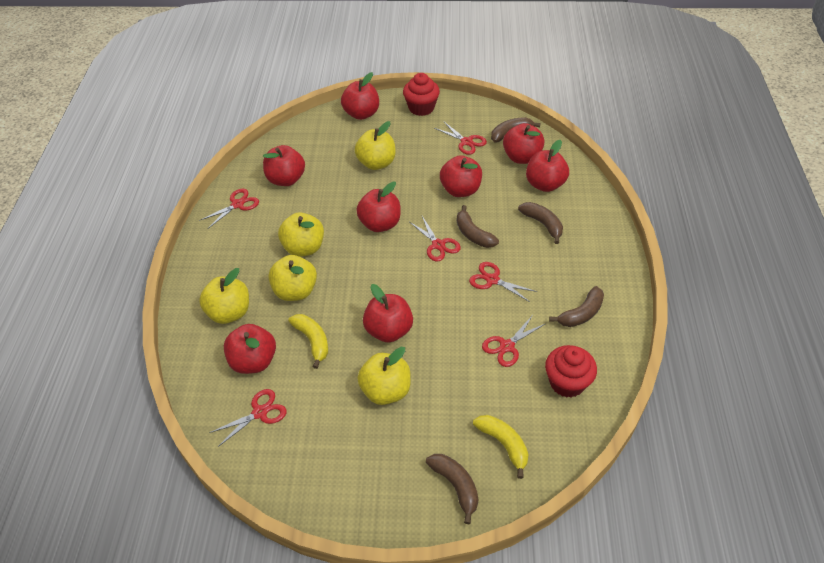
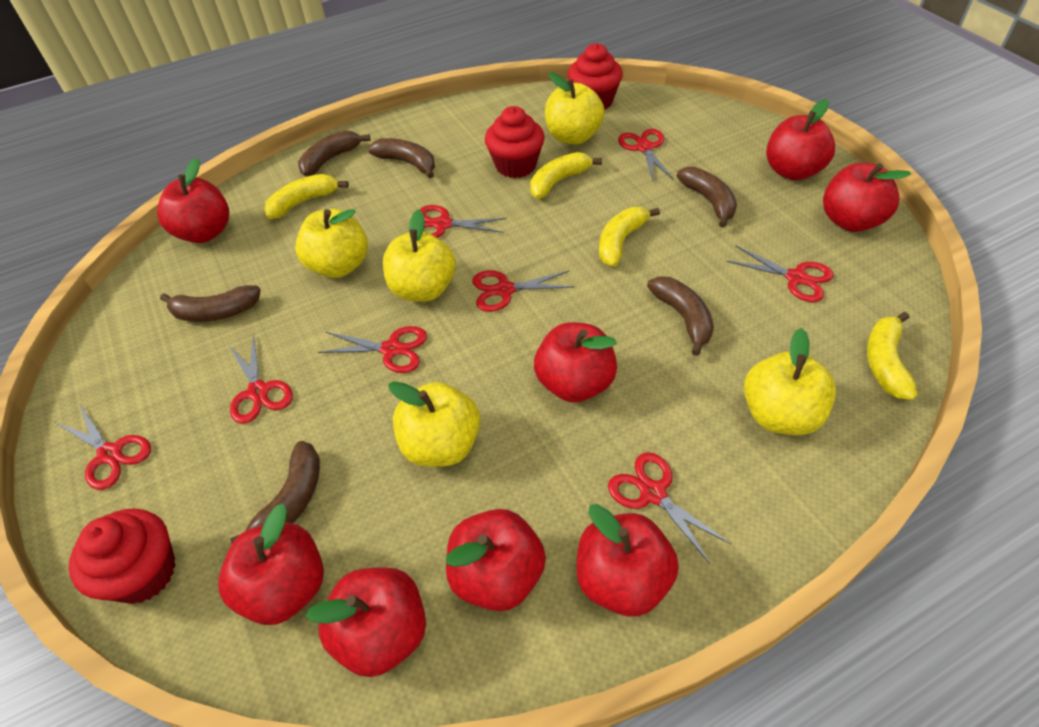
brown banana: [426,454,479,524] [457,205,499,248] [491,117,541,142] [518,202,563,244] [549,286,604,327] = 5 -> [160,285,261,322] [230,441,320,543] [298,130,371,177] [368,138,435,178] [647,276,714,356] [677,167,737,228] = 6
red cupcake: [403,73,440,116] [545,345,597,398] = 2 -> [69,508,176,604] [485,106,545,178] [568,43,623,109] = 3
red scissors: [199,189,259,228] [209,389,287,447] [410,216,461,262] [435,121,487,155] [469,262,537,302] [482,315,545,367] = 6 -> [56,404,151,490] [229,334,293,424] [318,326,427,373] [419,205,507,238] [472,270,575,312] [608,452,732,564] [618,129,674,180] [726,245,834,302] = 8
yellow banana: [288,314,328,369] [473,415,529,479] = 2 -> [263,174,349,219] [530,152,602,199] [599,207,660,267] [867,312,918,400] = 4

